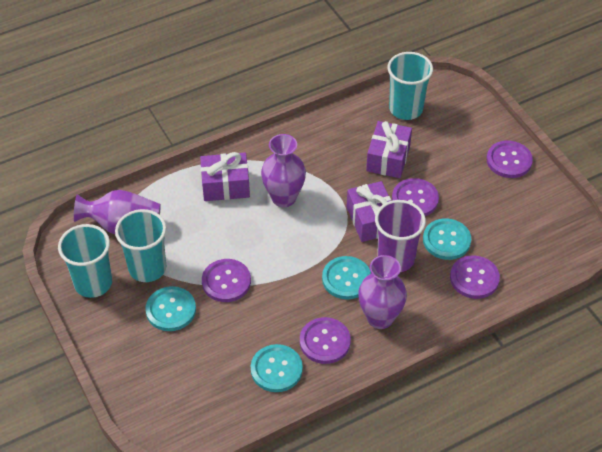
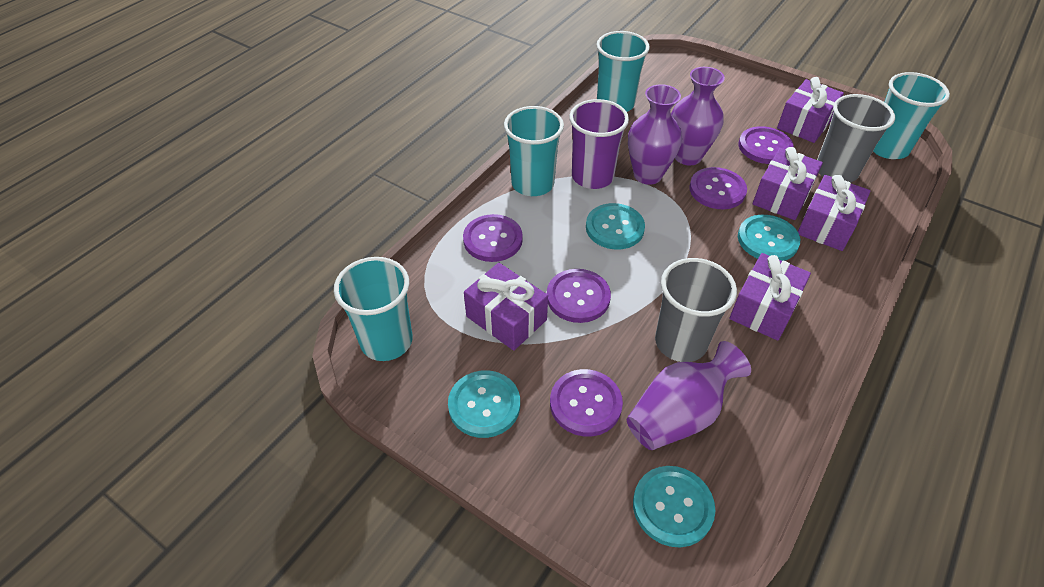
grey cup: none = 0 -> [655,258,737,362] [817,94,895,182] = 2
purple gift: [200,152,250,201] [347,181,391,242] [366,121,412,178] = 3 -> [464,263,548,351] [729,253,811,341] [752,147,823,220] [777,77,844,143] [798,175,871,251] = 5
turquoise cup: [58,224,112,298] [115,209,166,282] [387,52,433,120] = 3 -> [334,257,413,361] [504,106,564,196] [596,31,650,112] [873,72,950,159] = 4

